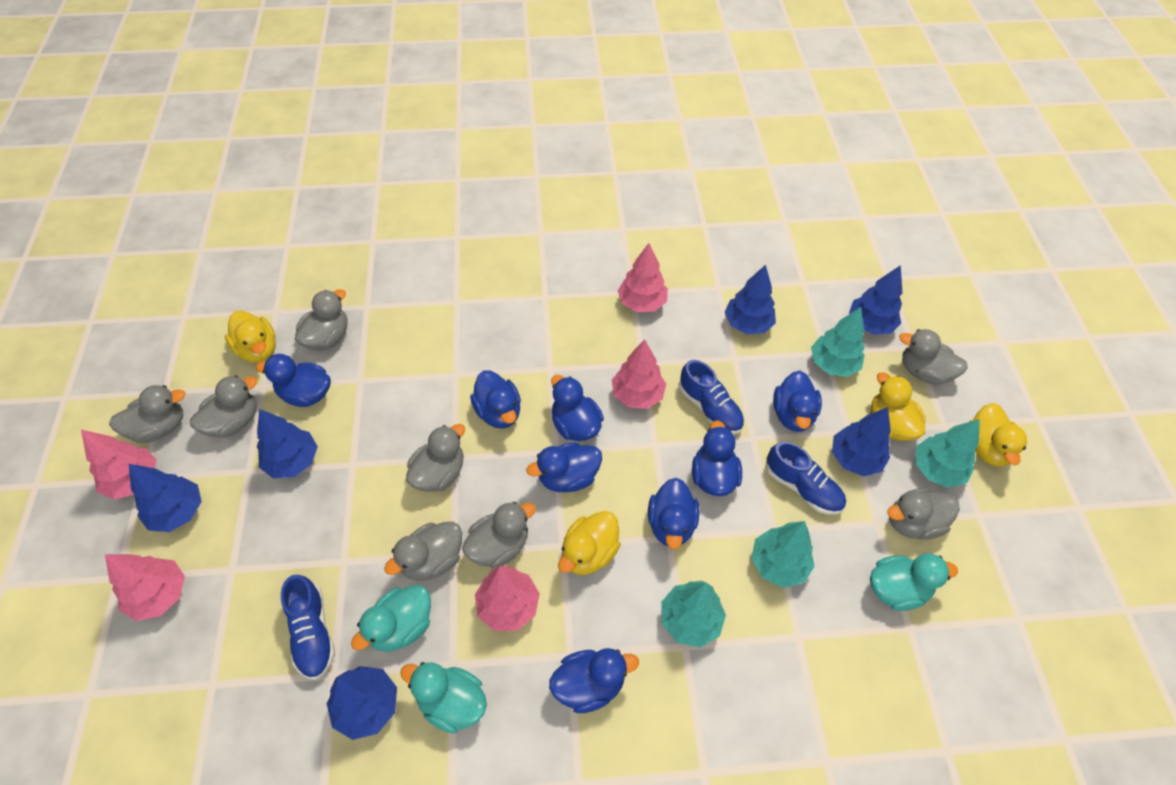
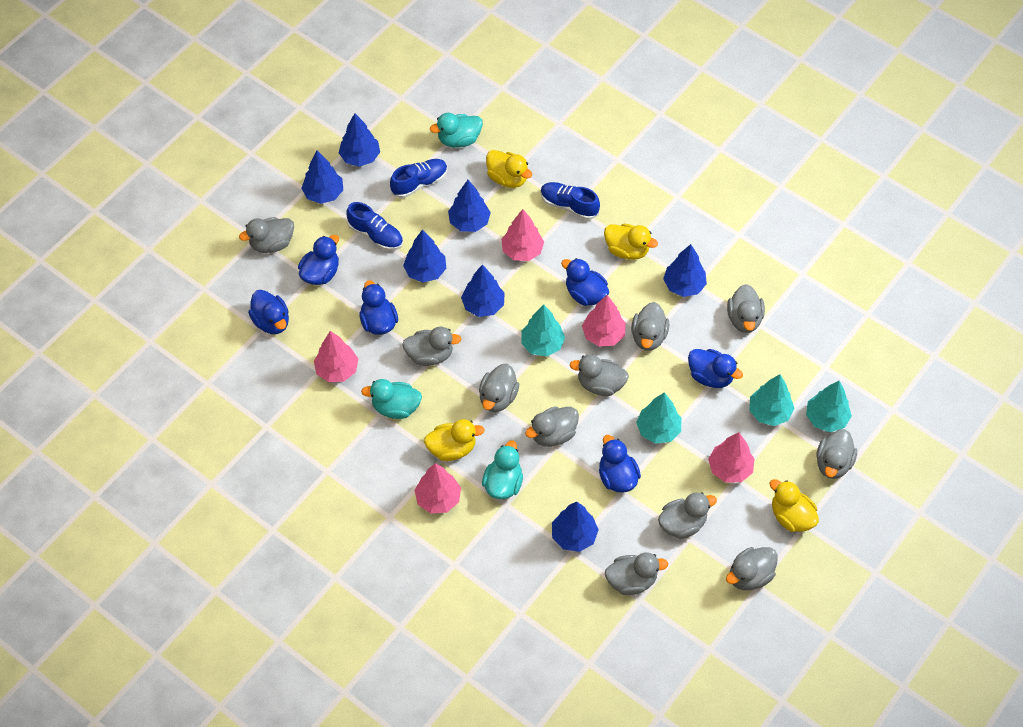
blue duck: [256,354,331,407] [470,370,521,429] [527,442,602,492] [549,648,639,713] [551,375,604,441] [648,478,699,549] [692,420,742,496] [773,371,822,432] = 8 -> [248,290,289,334] [298,235,339,285] [359,280,398,335] [561,258,609,306] [599,435,641,493] [688,349,743,388] = 6
blue tree: [129,464,202,532] [257,409,318,478] [327,666,397,740] [724,265,776,334] [832,407,891,476] [849,265,903,335] = 6 -> [301,151,343,204] [339,113,380,167] [403,229,446,282] [448,180,491,232] [461,264,505,317] [552,502,599,552] [663,244,707,297] = 7
grey duck: [109,385,185,443] [190,375,258,438] [295,289,348,351] [384,522,462,581] [406,424,465,492] [462,502,536,568] [887,488,960,540] [899,329,968,385] = 8 -> [239,217,294,253] [402,327,461,366] [479,364,519,412] [525,406,579,447] [570,354,629,396] [605,553,668,595] [631,302,669,350] [658,492,717,539] [726,547,778,590] [727,284,765,333] [816,429,857,479] = 11

